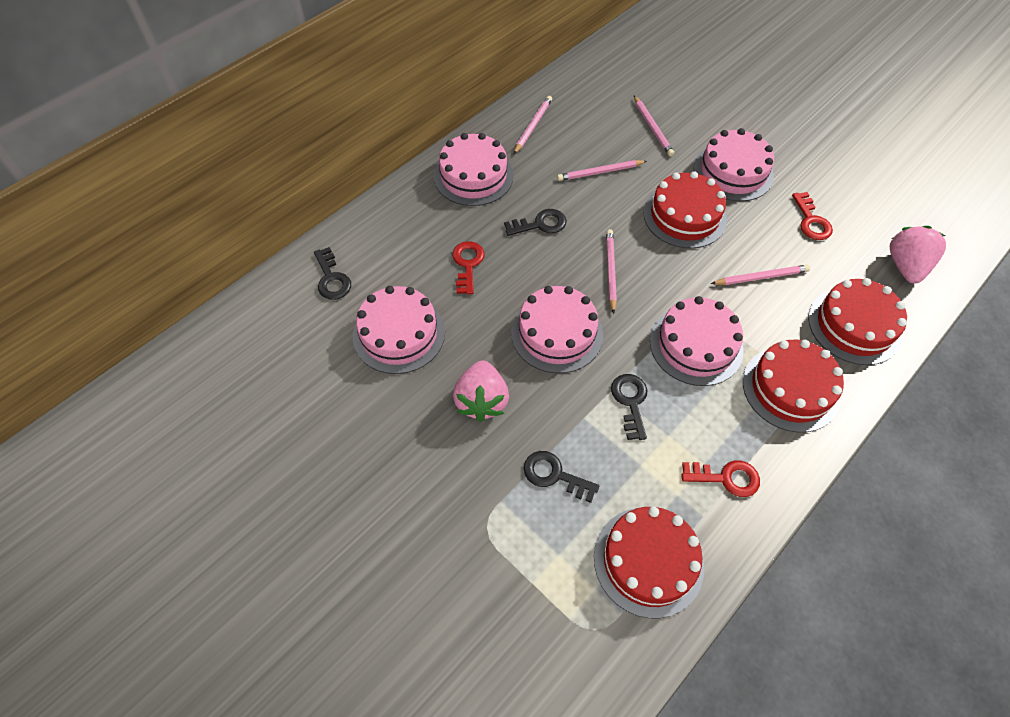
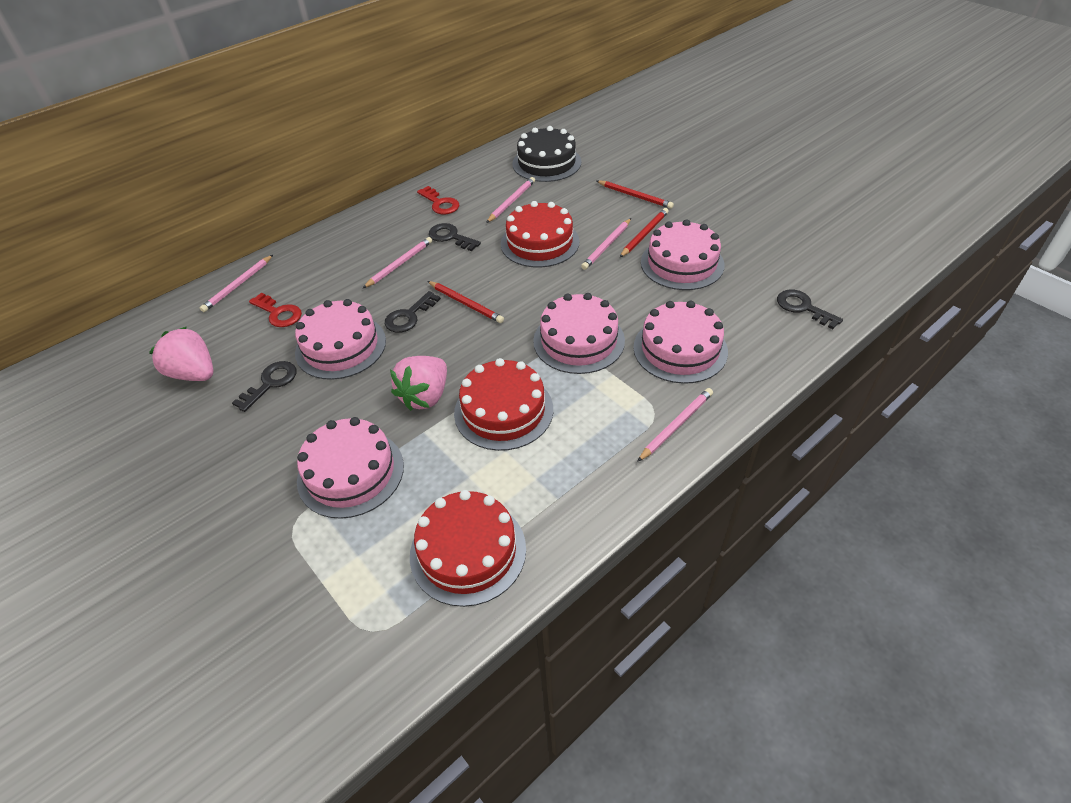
black cake: none = 0 -> [512,126,581,182] = 1
red cake: [594,506,704,618] [643,171,727,248] [743,340,844,432] [808,278,907,365] = 4 -> [410,490,526,607] [454,358,553,451] [501,201,579,268] = 3
red key: [452,241,485,295] [681,460,760,497] [792,192,833,240] = 3 -> [249,293,302,327] [417,186,459,214] = 2
red pencil: none = 0 -> [428,281,504,323] [597,180,674,209] [620,208,669,257] = 3

